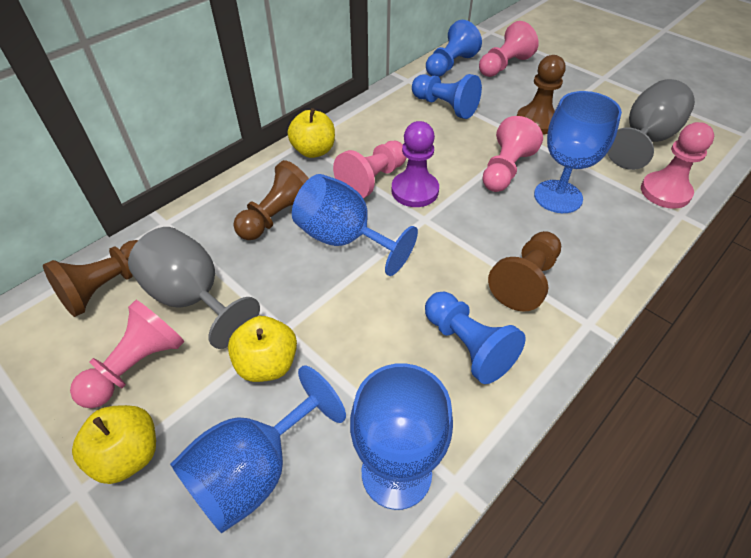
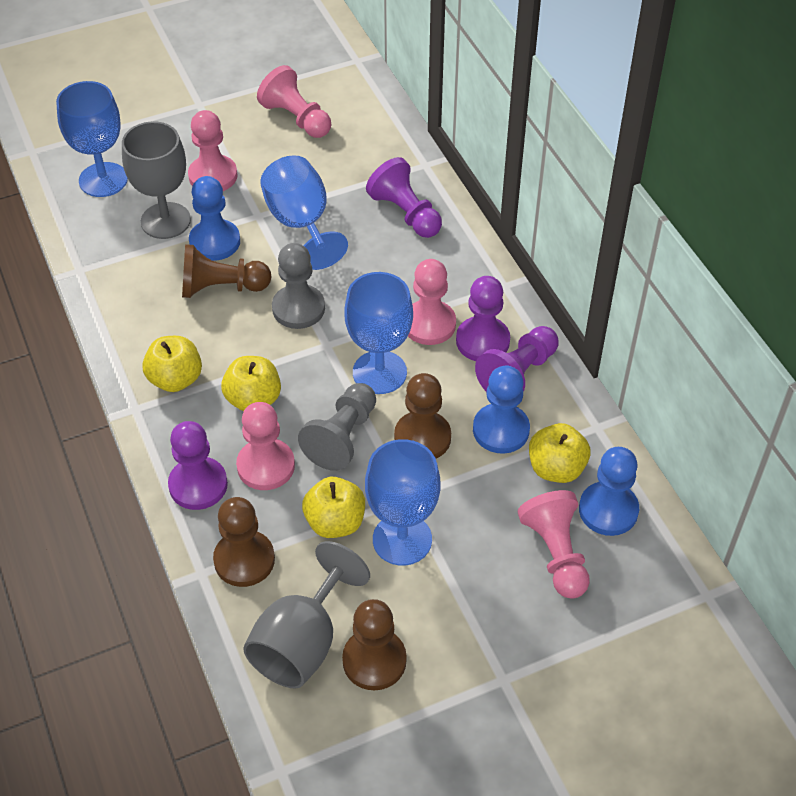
grey pawn: none = 0 -> [272,243,325,329] [298,383,376,471] = 2
purple pawn: [392,121,439,207] = 1 -> [168,421,228,510] [366,157,442,238] [456,276,510,361] [475,326,558,392] = 4
yellow apple: [72,405,156,484] [228,316,297,382] [288,108,335,158] = 3 -> [142,336,202,392] [221,356,281,411] [302,477,365,538] [529,423,590,483] = 4

